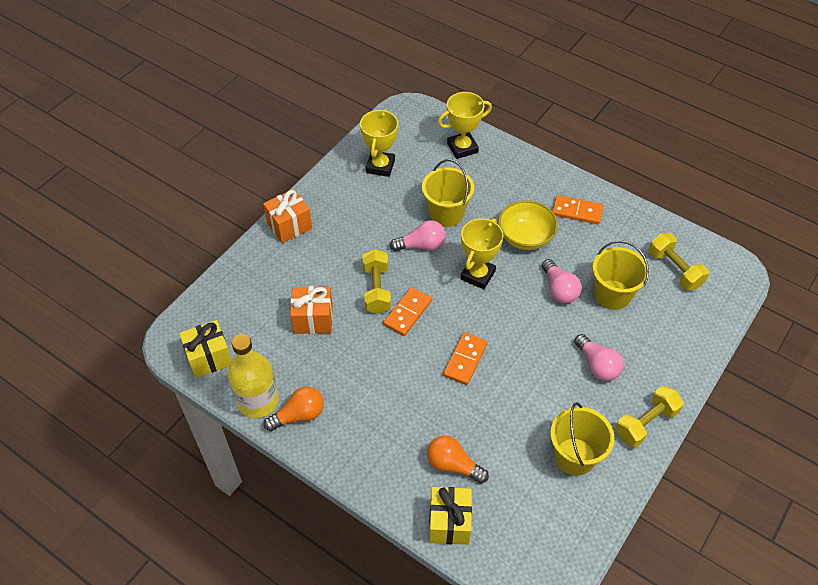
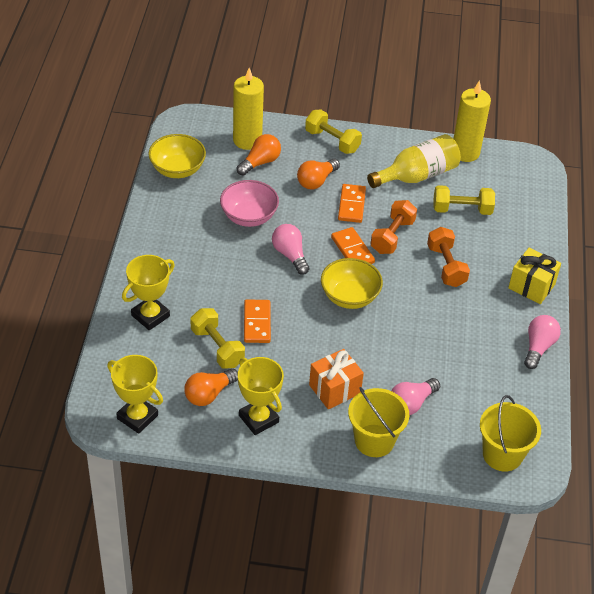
orange dumbbell: none = 0 -> [370,200,417,254] [427,227,470,287] = 2
orange gift: [263,189,312,243] [290,286,333,334] = 2 -> [309,349,364,409] = 1
orange light bulb: [263,386,324,431] [427,435,489,484] = 2 -> [184,369,238,406] [237,134,281,176] [297,159,340,189] = 3
pink bowl: none = 0 -> [220,180,279,227] = 1
yellow bowl: [498,200,558,250] = 1 -> [148,134,206,178] [321,258,383,309] = 2
yellow bucket: [422,159,474,227] [550,402,615,476] [592,240,649,310] = 3 -> [348,387,409,457] [480,395,541,472] = 2
yellow candle: none = 0 -> [233,68,264,150] [453,80,491,162] = 2
yellow gift: [179,320,232,378] [429,487,472,545] = 2 -> [508,248,561,304] = 1

